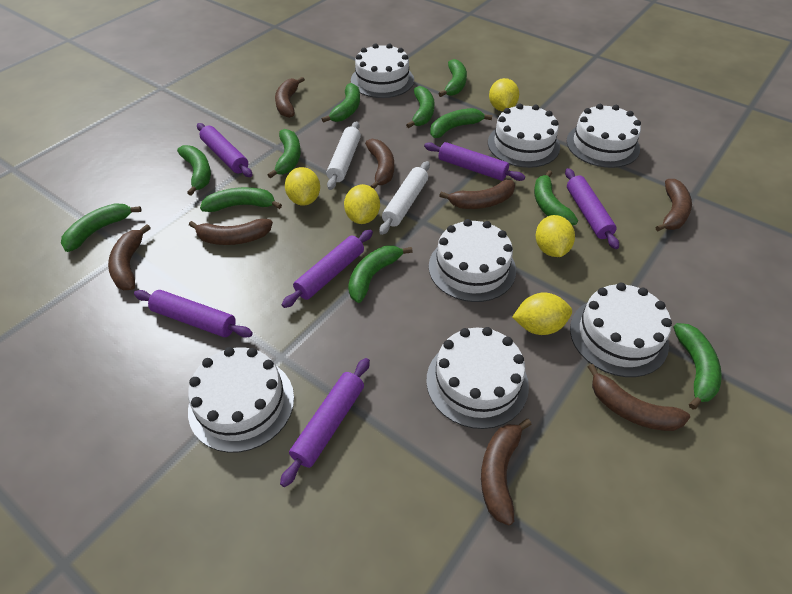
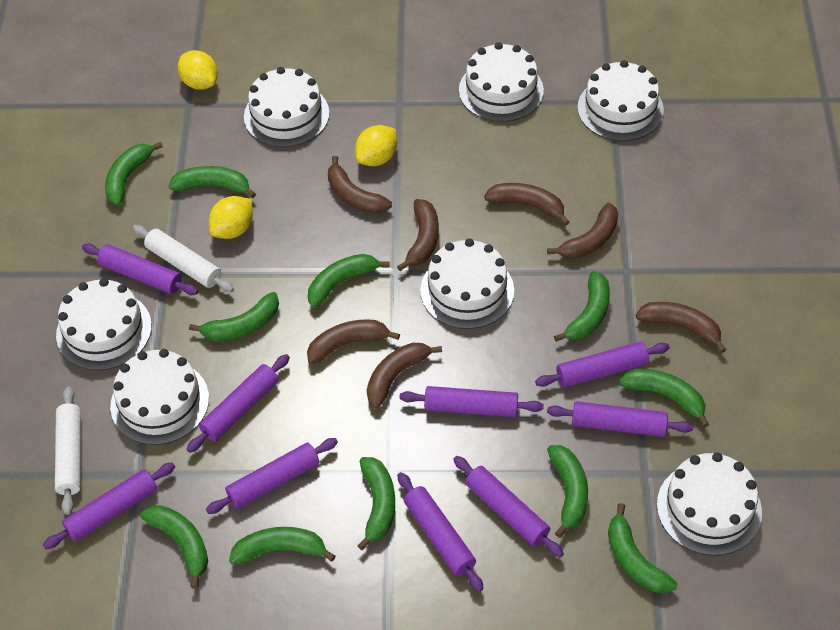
brown banana: [108,224,151,290] [189,219,273,245] [275,77,305,118] [365,139,394,189] [439,180,515,209] [481,419,532,525] [588,364,690,431] [656,179,692,231] = 8 -> [307,319,400,365] [328,156,392,214] [367,343,442,409] [397,199,439,271] [484,183,569,226] [547,203,618,259] [635,302,727,353] = 7
purple rolling pin: [134,290,253,338] [197,123,252,177] [280,358,370,487] [282,230,373,308] [424,142,525,181] [565,168,619,249] = 6 -> [43,462,175,549] [82,244,198,295] [186,354,290,453] [206,438,338,514] [397,472,484,592] [400,386,544,417] [453,456,564,557] [535,342,670,388] [547,401,693,437] = 9
yellow lemon: [285,167,320,206] [344,184,380,224] [489,78,519,111] [512,293,572,335] [536,215,575,257] = 5 -> [178,50,218,90] [209,196,253,239] [355,125,397,166] = 3

